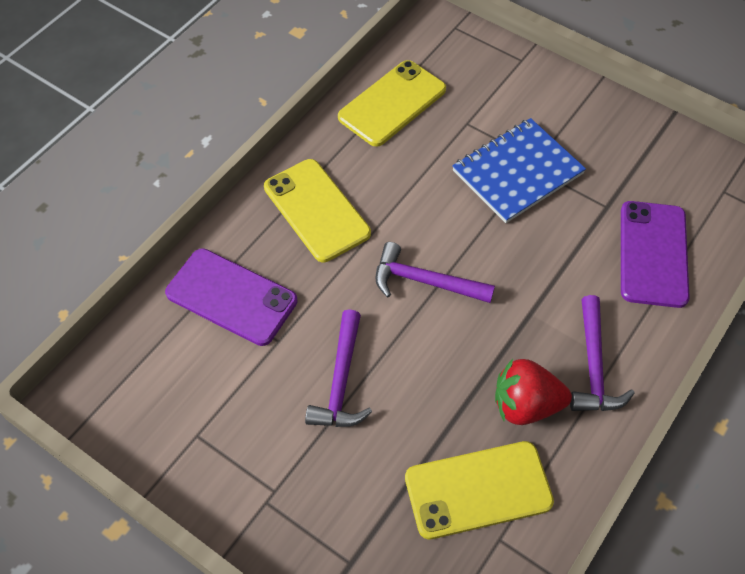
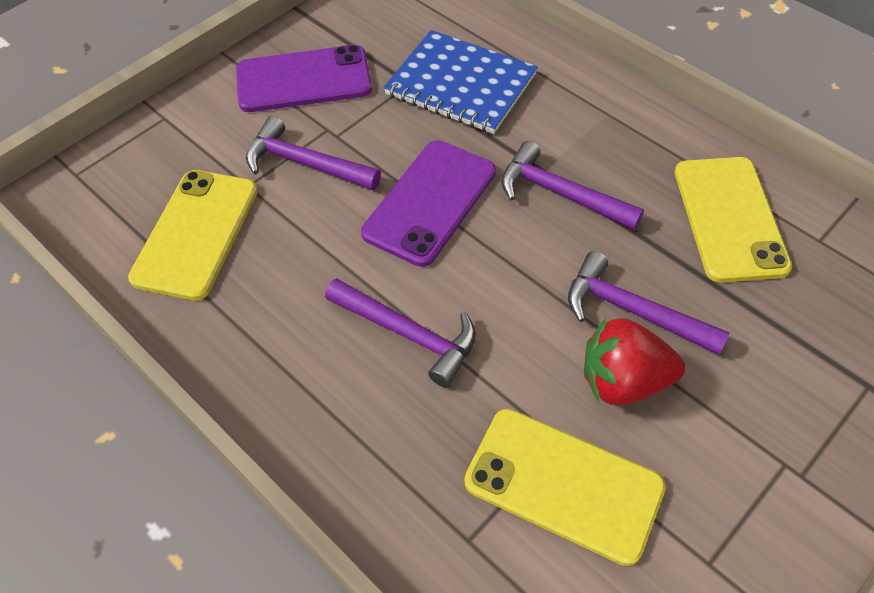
purple hammer: [305,309,372,427] [375,242,495,303] [570,295,635,411] = 3 -> [246,116,381,190] [325,278,476,387] [501,141,644,230] [568,251,730,355] = 4

